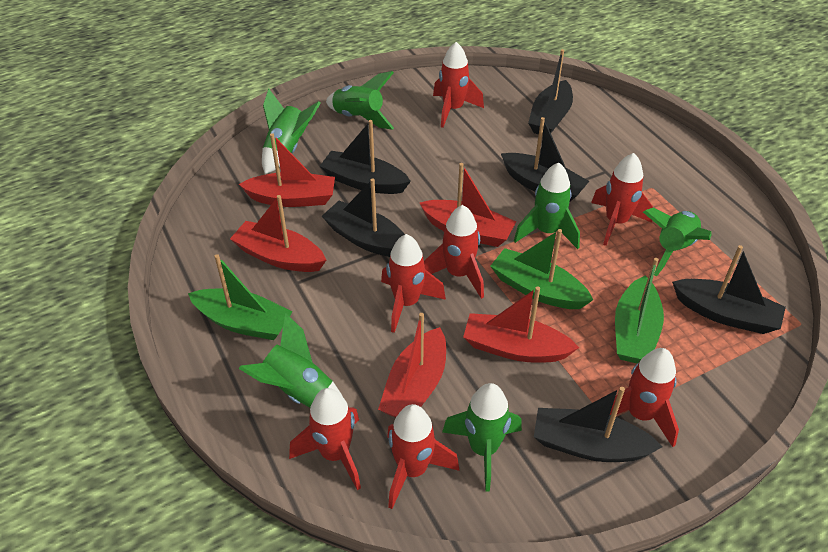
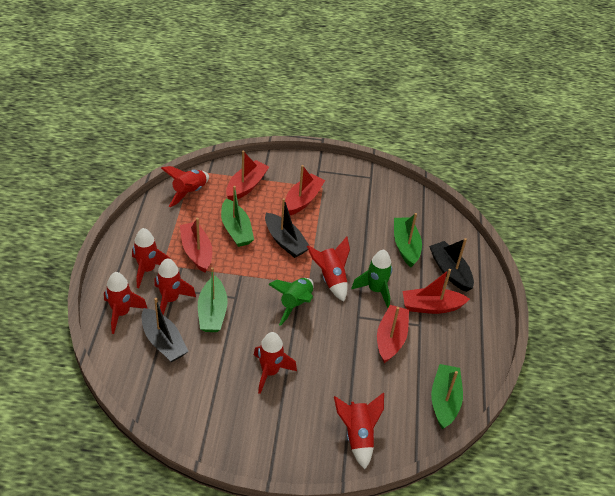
black boat: [320,120,411,194] [322,178,405,257] [501,117,589,201] [528,49,573,135] [534,387,662,462] [672,245,786,334] = 6 -> [142,298,189,362] [265,198,310,258] [429,238,474,292] = 3
green boat: [188,254,293,340] [490,229,593,309] [615,258,664,364] = 3 -> [198,267,228,332] [221,186,254,247] [394,213,422,267] [431,364,463,429] = 4
green rocket: [239,313,343,407] [262,89,321,174] [326,71,394,130] [442,383,522,492] [514,163,580,249] [643,208,712,277] = 6 -> [268,278,314,326] [351,250,392,308] = 2

